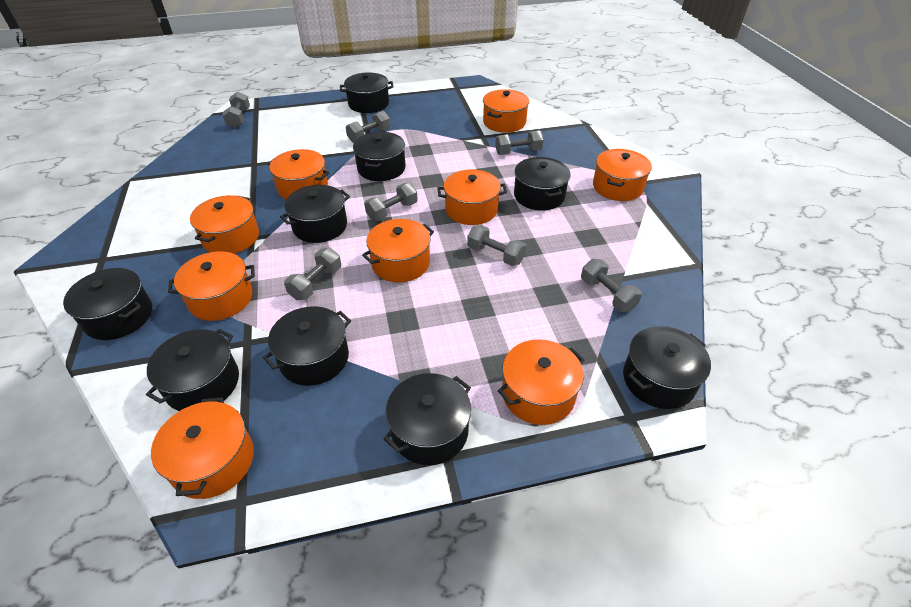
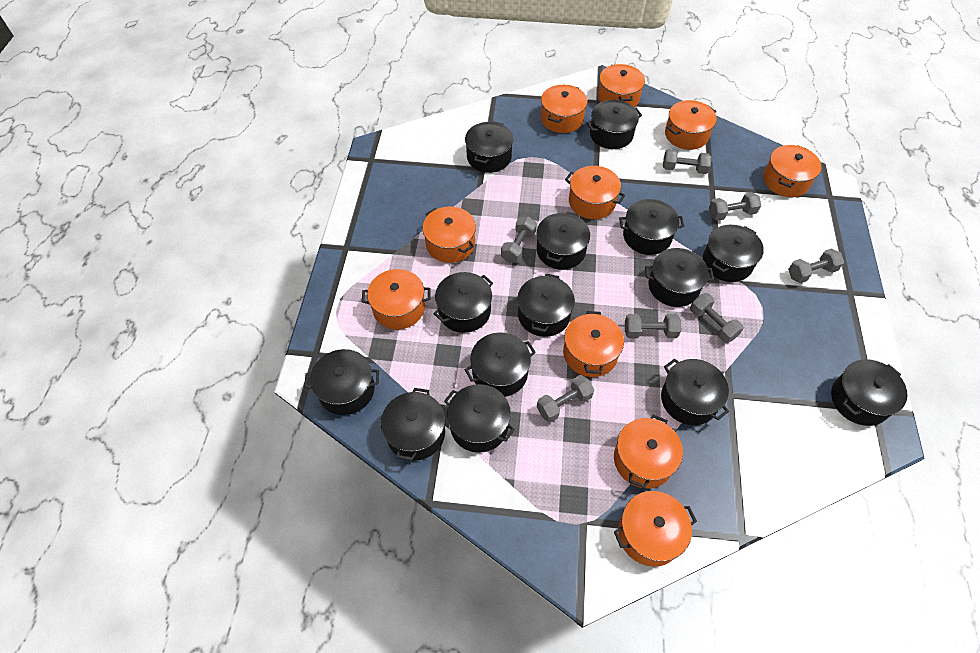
black pot: [63,268,152,340] [146,329,239,411] [263,306,351,386] [280,185,350,243] [340,72,394,113] [353,132,406,181] [384,373,471,465] [514,157,571,210] [623,326,711,409] = 9 -> [304,349,379,415] [381,388,445,461] [433,272,493,333] [444,384,515,453] [465,121,513,173] [465,333,536,397] [517,274,575,337] [536,212,590,270] [587,100,642,149] [619,199,684,255] [645,248,714,307] [661,359,729,425] [703,225,764,282] [831,359,908,426] = 14
orange pot: [151,397,254,499] [168,251,255,321] [190,195,259,254] [268,149,330,199] [362,219,434,282] [437,170,507,225] [483,89,529,133] [498,339,584,425] [593,149,652,201] = 9 -> [362,269,431,330] [422,207,476,263] [541,85,588,133] [563,311,624,377] [565,166,625,219] [598,64,645,107] [614,414,683,489] [614,491,697,567] [665,100,717,150] [763,145,821,197] = 10

